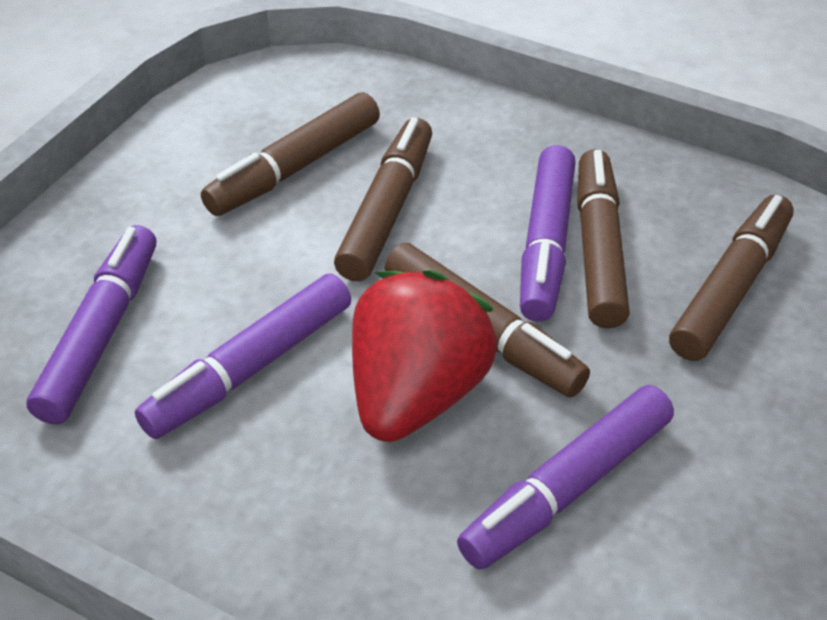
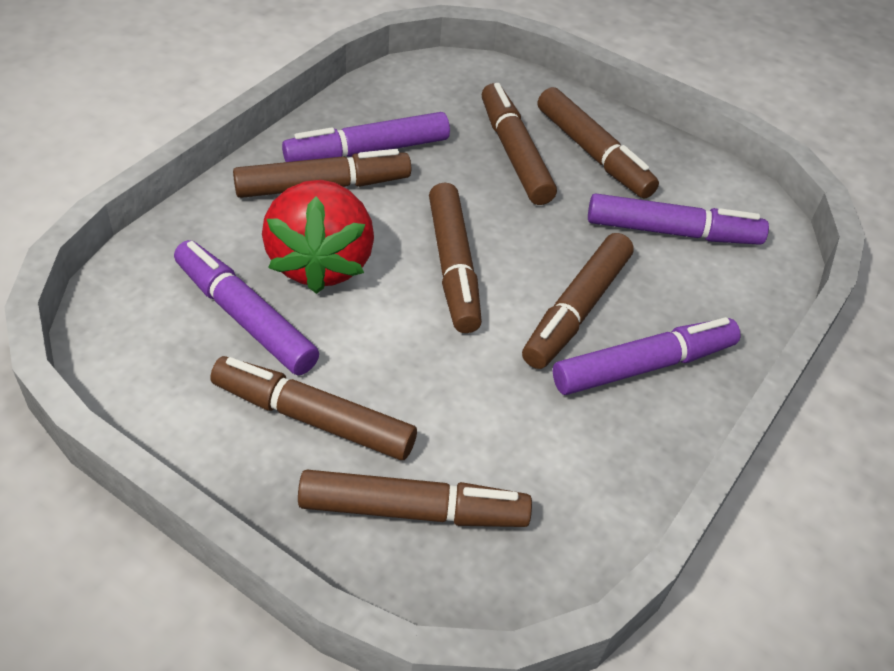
brown marker: [201,92,380,216] [334,118,432,281] [385,243,590,397] [577,149,630,328] [669,195,793,361] = 5 -> [210,356,417,460] [233,149,411,198] [298,470,532,527] [429,183,482,333] [482,83,557,205] [522,233,634,369] [538,87,659,199] = 7

